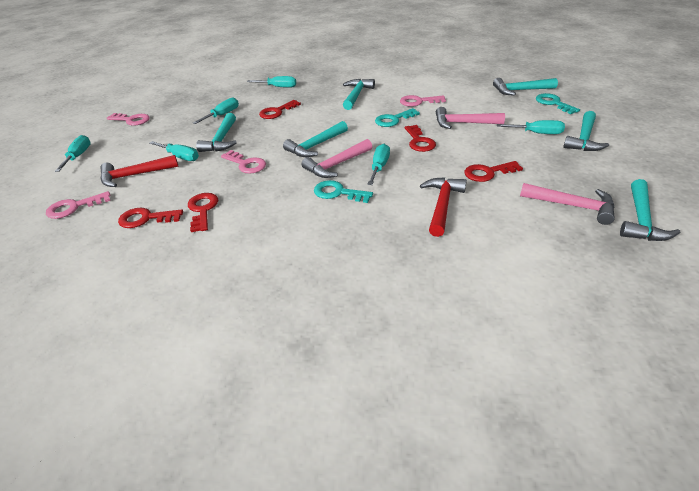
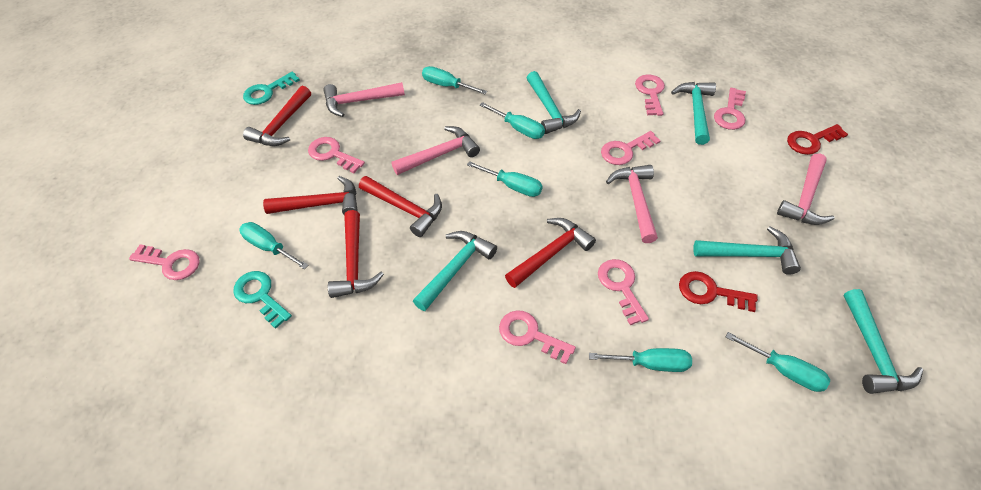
pink hammer: [302,139,372,178] [436,107,505,129] [520,183,615,225] = 3 -> [323,82,405,117] [391,126,480,175] [606,165,658,243] [777,153,834,225] = 4
pink key: [46,191,111,219] [107,113,150,126] [221,150,266,174] [400,95,446,107] = 4 -> [129,244,200,280] [308,137,365,173] [499,310,576,364] [598,259,649,325] [601,131,661,165] [635,74,665,116] [714,88,746,130] = 7
red hammer: [100,155,178,187] [420,177,467,237] = 2 -> [243,86,311,146] [263,176,358,215] [328,210,384,298] [359,176,442,237] [505,218,596,288] = 5
red key: [118,208,183,228] [188,193,218,232] [259,100,301,119] [405,125,436,152] [464,161,523,182] = 5 -> [679,271,758,312] [787,124,848,155] = 2
turquoise hammer: [196,113,237,152] [283,121,348,157] [343,79,375,110] [493,78,558,96] [563,111,609,151] [620,179,680,241] = 6 -> [413,231,497,311] [527,71,581,134] [671,82,716,145] [693,226,801,275] [844,289,923,394] = 5
turquoise key: [314,180,373,203] [375,108,420,127] [536,93,580,114] = 3 -> [233,271,292,329] [243,72,300,105] = 2

